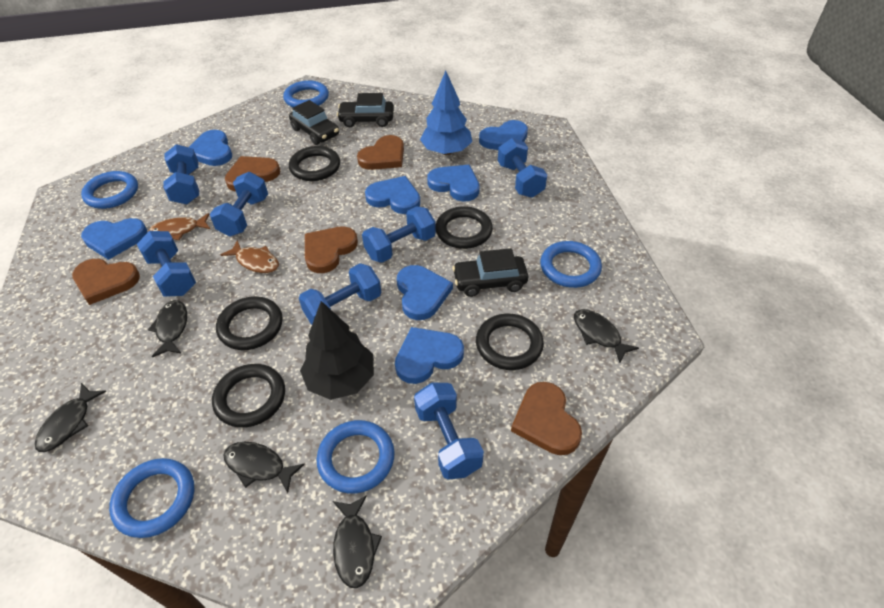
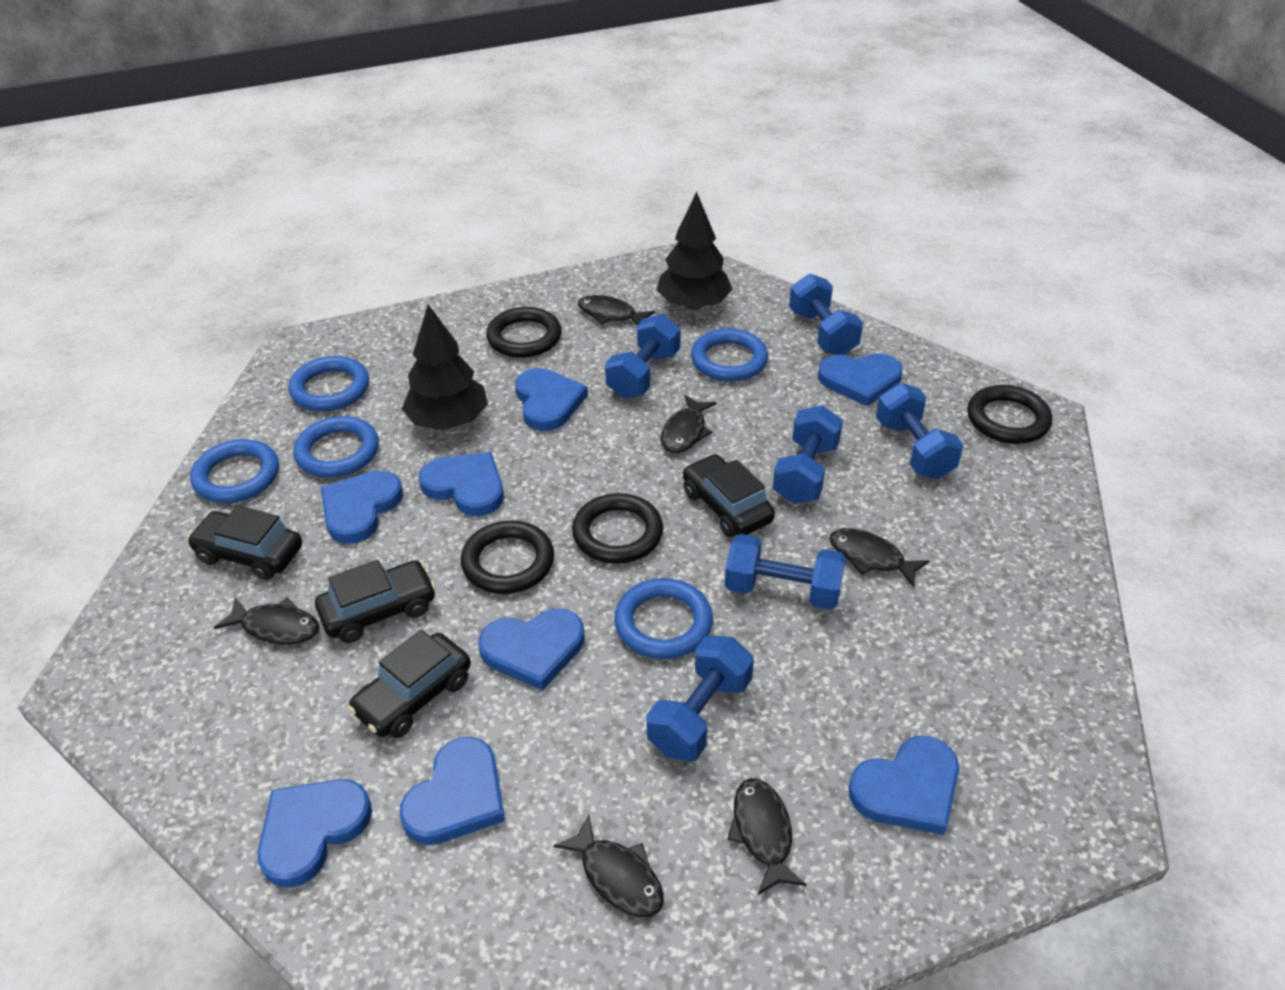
black car: [289,100,339,145] [337,93,394,127] [452,248,528,297] = 3 -> [187,505,302,580] [315,560,436,643] [348,630,471,738] [683,454,775,537] = 4
black fish: [35,383,106,452] [148,300,187,358] [223,442,305,493] [333,495,382,588] [574,309,639,363] = 5 -> [214,598,319,644] [553,815,664,917] [578,295,655,325] [661,395,716,453] [727,778,807,895] [829,528,929,587] = 6
black ring: [212,364,285,428] [216,296,283,350] [289,146,340,181] [436,206,493,249] [476,313,544,370] = 5 -> [461,521,554,594] [486,307,562,358] [572,493,663,564] [967,385,1052,444] = 4
black tree: [300,301,374,400] = 1 -> [402,304,488,430] [657,192,733,310] = 2
blue dumbbell: [137,231,196,297] [163,144,199,204] [210,172,268,236] [299,263,381,324] [362,206,436,263] [414,383,484,480] [498,138,547,198] = 7 -> [605,314,681,398] [646,636,754,761] [725,534,846,610] [773,405,843,504] [789,274,863,355] [876,383,964,479] = 6
blue heart: [81,218,147,260] [189,130,232,166] [365,176,420,214] [395,327,464,384] [397,265,453,320] [427,165,480,201] [479,120,528,150] = 7 -> [258,779,372,888] [320,470,403,544] [400,737,505,845] [419,452,504,516] [479,609,584,690] [515,368,588,431] [818,353,903,406] [849,736,959,835] = 8
blue tree: [420,71,472,155] = 1 -> none = 0
brown fish: [148,213,210,240] [221,240,279,273] = 2 -> none = 0
brown heart: [72,259,140,305] [225,156,280,192] [305,227,358,273] [357,135,404,170] [511,382,582,455] = 5 -> none = 0

